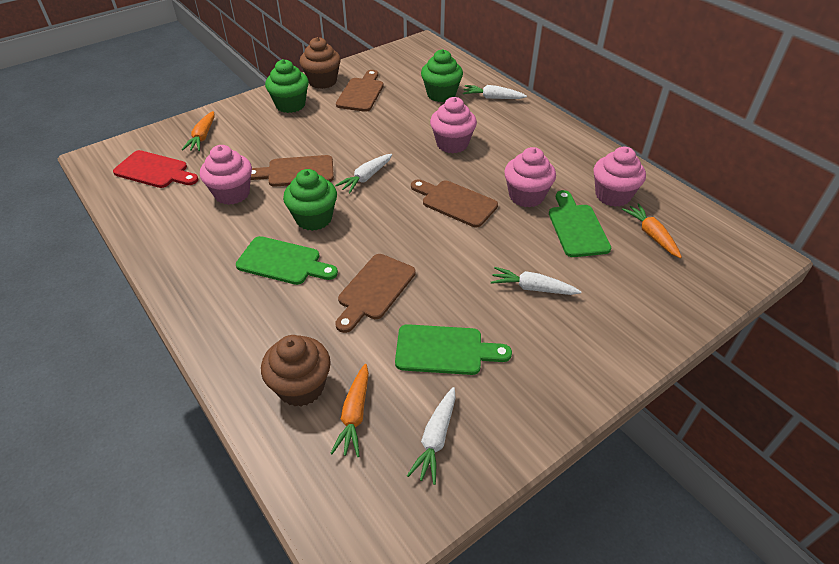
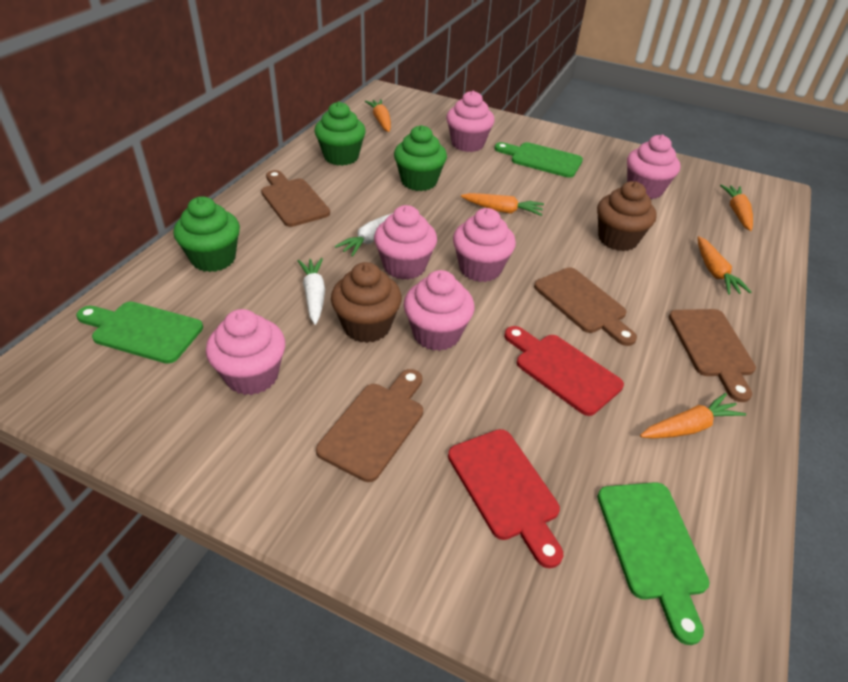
orange carrot: [182,111,214,151] [330,364,369,457] [622,203,682,258] = 3 -> [365,99,391,132] [461,193,544,216] [640,393,746,439] [698,236,751,295] [720,185,753,231] = 5
pink cupcake: [200,145,252,205] [430,97,477,153] [504,147,556,207] [594,147,646,207] = 4 -> [206,309,285,395] [374,205,437,280] [404,270,474,351] [446,90,495,152] [453,208,516,282] [627,135,681,199] = 6
red cutting board: [113,150,198,188] = 1 -> [448,429,563,568] [504,326,624,416] = 2
white carrot: [335,154,392,194] [407,387,456,485] [463,85,527,99] [491,267,581,295] = 4 -> [298,258,325,325] [335,213,393,257] = 2

